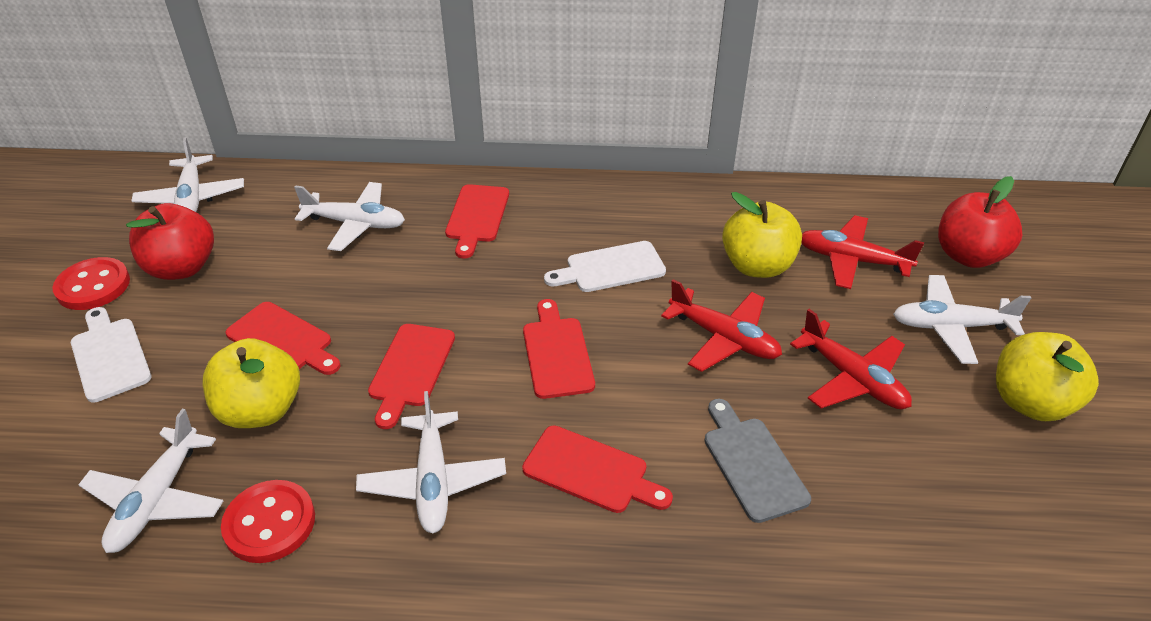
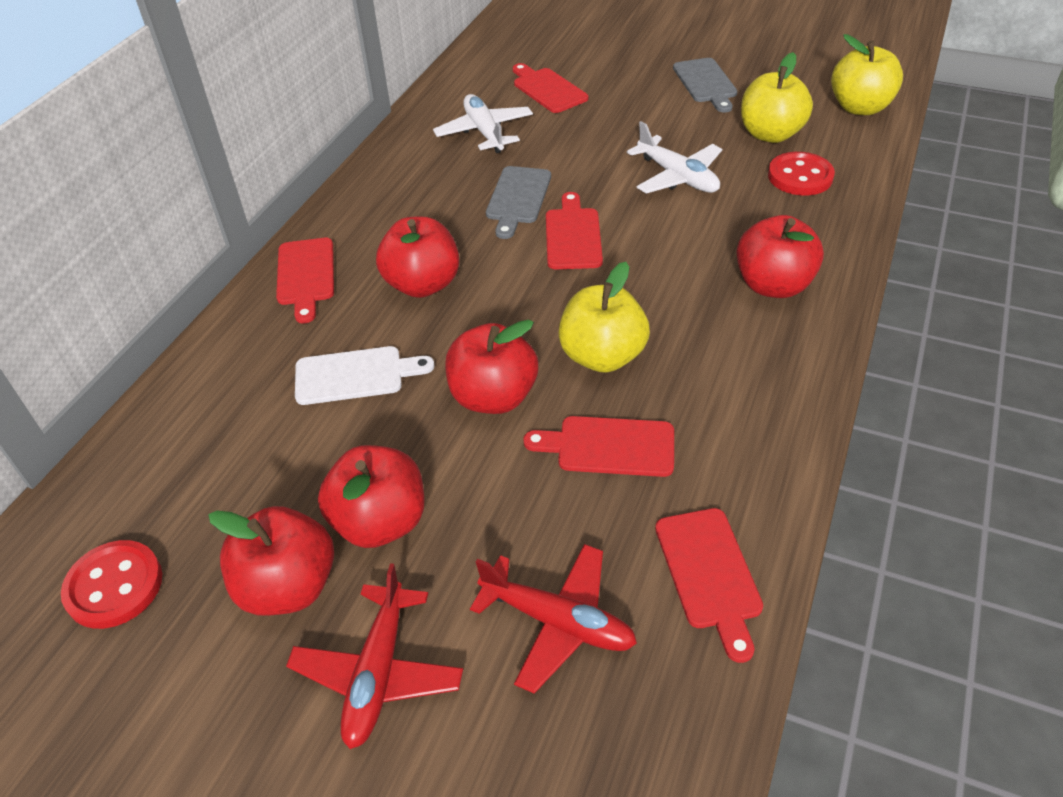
grey cutting board: [704,399,811,523] = 1 -> [486,166,551,239] [673,58,737,113] = 2
red apple: [126,203,214,280] [938,176,1023,268] = 2 -> [208,506,334,616] [318,445,425,548] [376,217,459,298] [445,319,538,414] [737,215,824,298] = 5
red plane: [661,279,782,372] [790,309,912,409] [801,215,924,289] = 3 -> [286,563,463,749] [470,544,637,694] = 2
white cutting board: [71,307,151,403] [544,241,666,292] = 2 -> [295,346,435,405] = 1
white plane: [78,409,223,553] [131,137,244,212] [294,182,405,251] [356,391,506,533] [893,275,1031,364] = 5 -> [433,94,533,153] [627,121,722,194] = 2

